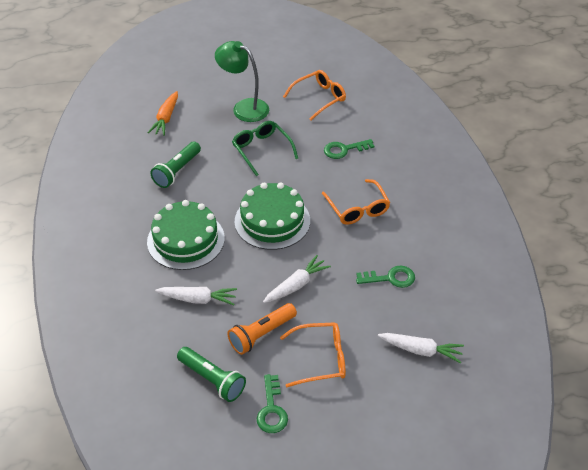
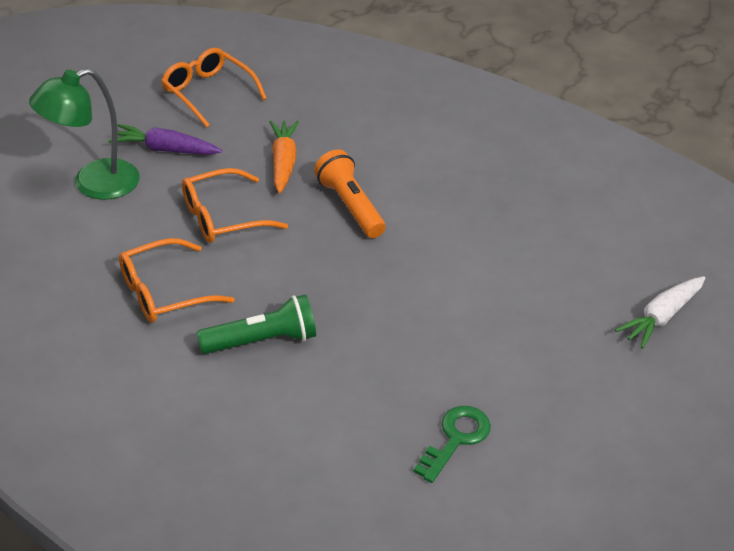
green cake: [147,200,225,270] [235,182,310,250] = 2 -> none = 0
green flashlight: [150,142,201,188] [177,347,246,402] = 2 -> [197,294,316,354] = 1
green glasses: [232,121,298,176] = 1 -> none = 0
green key: [257,374,288,433] [324,139,374,159] [356,266,415,288] = 3 -> [414,406,491,483] = 1
purple carrot: none = 0 -> [108,124,222,155] = 1
white carrot: [155,287,237,305] [263,255,331,303] [378,333,464,363] = 3 -> [615,276,705,349] = 1

